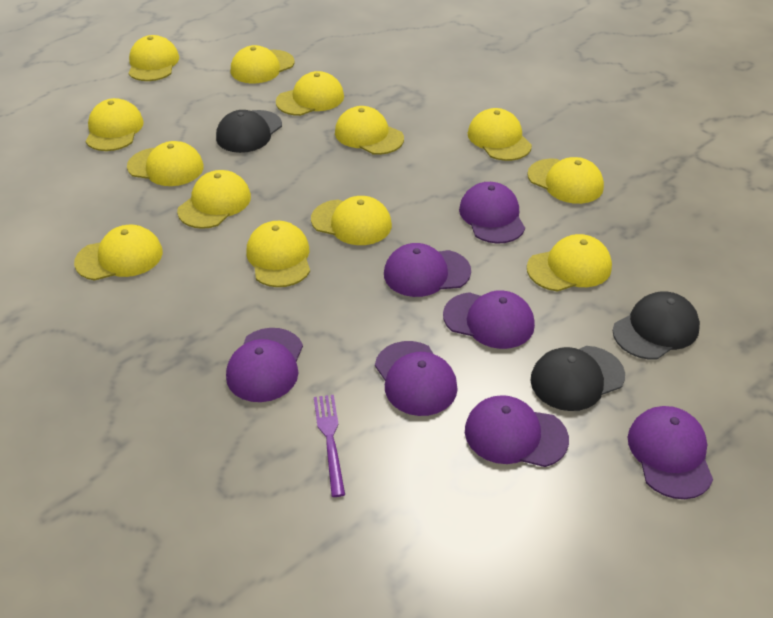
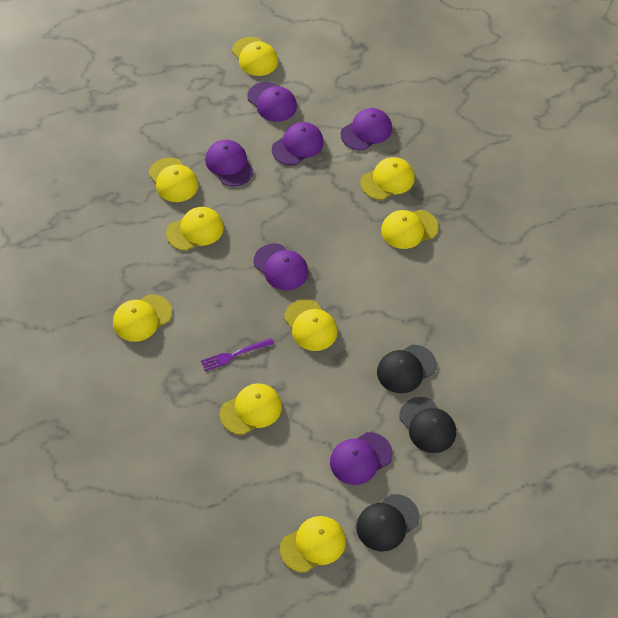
purple cap: [226,328,303,402] [375,341,458,416] [384,243,471,297] [443,290,535,349] [459,182,525,244] [465,395,569,467] [628,406,713,499] = 7 -> [205,140,254,187] [247,82,297,122] [253,243,308,290] [272,122,324,165] [330,432,393,485] [341,108,392,150] = 6
yellow cap: [74,225,163,281] [86,98,144,151] [127,141,204,186] [128,35,179,81] [177,170,251,229] [231,45,295,84] [246,221,310,287] [276,71,344,116] [311,196,392,245] [335,106,404,155] [468,108,532,161] [527,157,604,204] [527,234,612,292] = 13 -> [113,294,172,342] [149,157,199,202] [166,207,224,251] [220,383,282,435] [232,37,278,76] [280,516,346,573] [284,299,338,351] [360,157,415,200] [381,210,439,249] = 9

